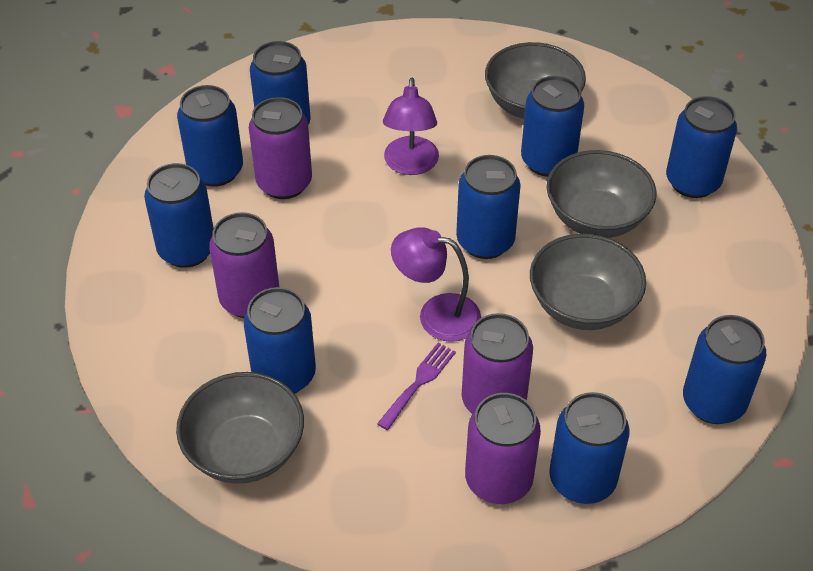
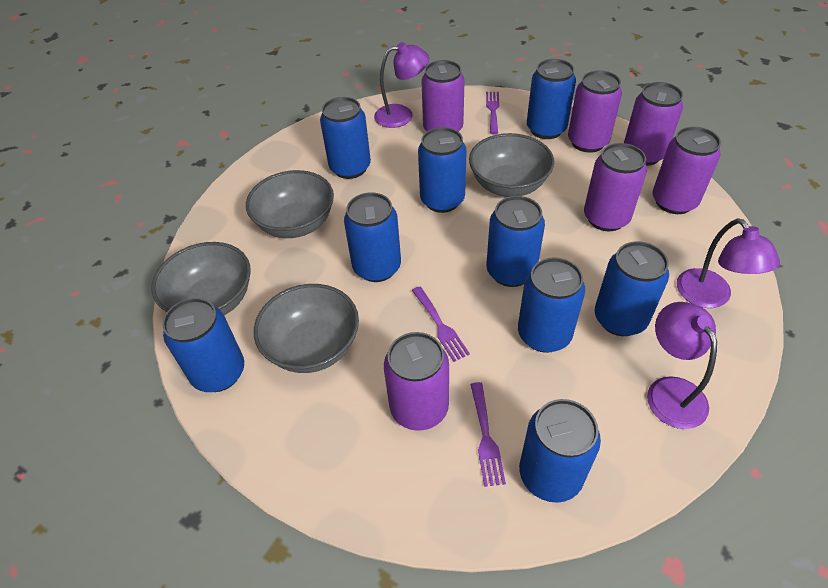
purple can: [209,212,279,318] [249,97,312,199] [462,313,533,413] [465,393,541,504] = 4 -> [384,332,449,431] [421,60,465,132] [568,70,622,153] [584,143,647,231] [624,82,683,166] [652,127,721,214] = 6
purple fork: [377,343,456,430] = 1 -> [412,287,470,362] [470,382,506,487] [486,92,499,134] = 3
purple lamp: [383,78,439,175] [391,227,481,342] = 2 -> [374,42,429,128] [647,302,717,429] [677,218,780,308] = 3

